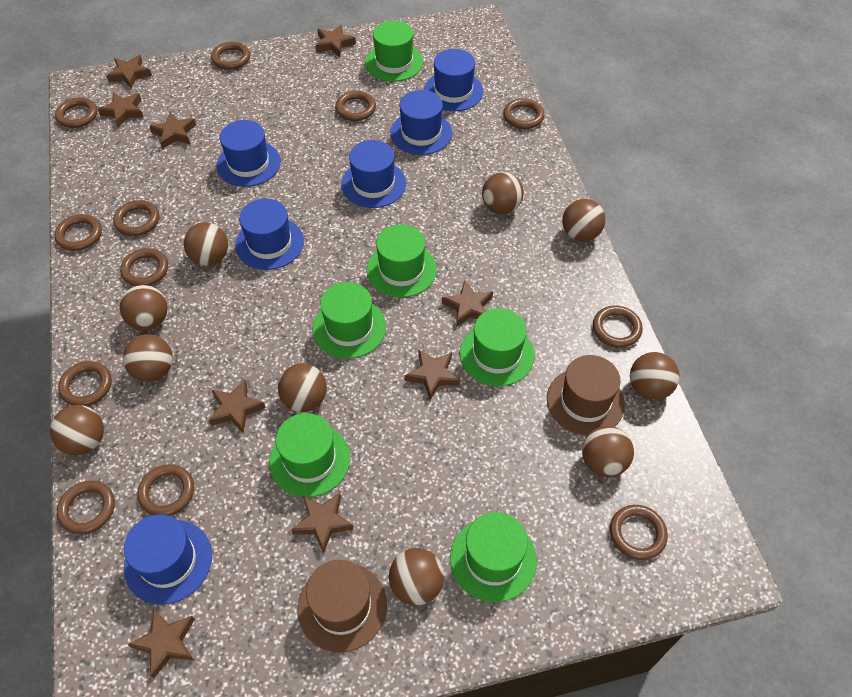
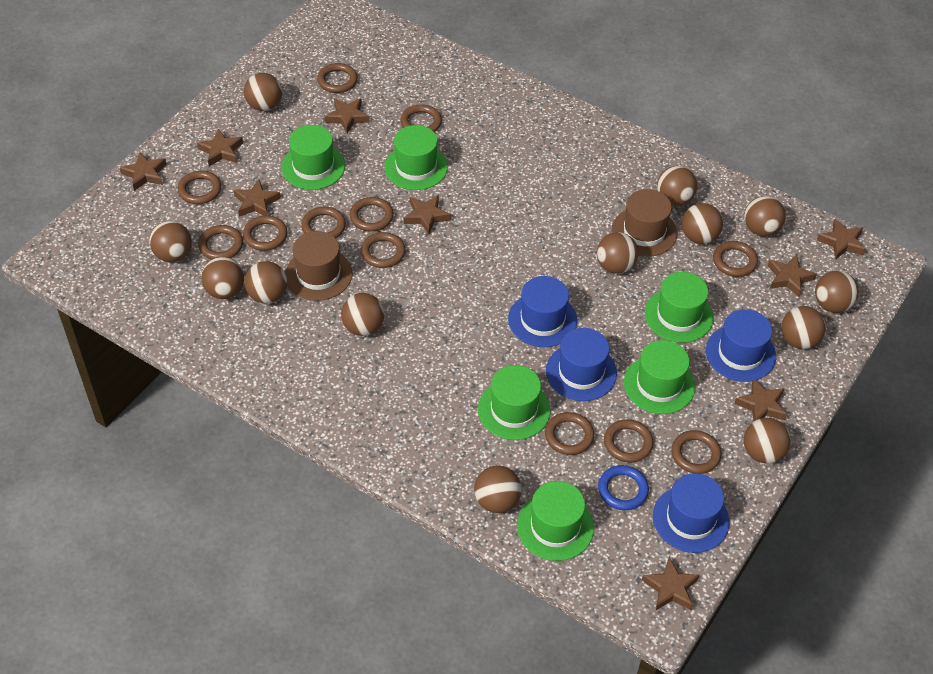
blue hat: [124,514,212,605] [216,120,281,187] [235,198,304,270] [341,140,406,208] [390,90,452,155] [424,49,483,111] = 6 -> [508,276,577,347] [546,328,617,401] [653,473,730,553] [706,309,776,382] = 4
blue ring: none = 0 -> [598,465,649,510] = 1
brown ball: [50,405,104,455] [120,285,168,330] [123,334,173,382] [183,222,228,266] [278,363,327,412] [389,548,444,605] [482,172,524,214] [562,199,605,242] [582,426,634,477] [630,352,680,400] = 10 -> [149,221,192,262] [201,257,244,299] [244,73,282,111] [244,261,287,304] [341,293,384,336] [474,465,521,513] [597,232,638,274] [657,166,697,206] [682,203,723,244] [744,196,786,236] [744,418,791,464] [781,306,826,349] [815,271,859,313] = 13

